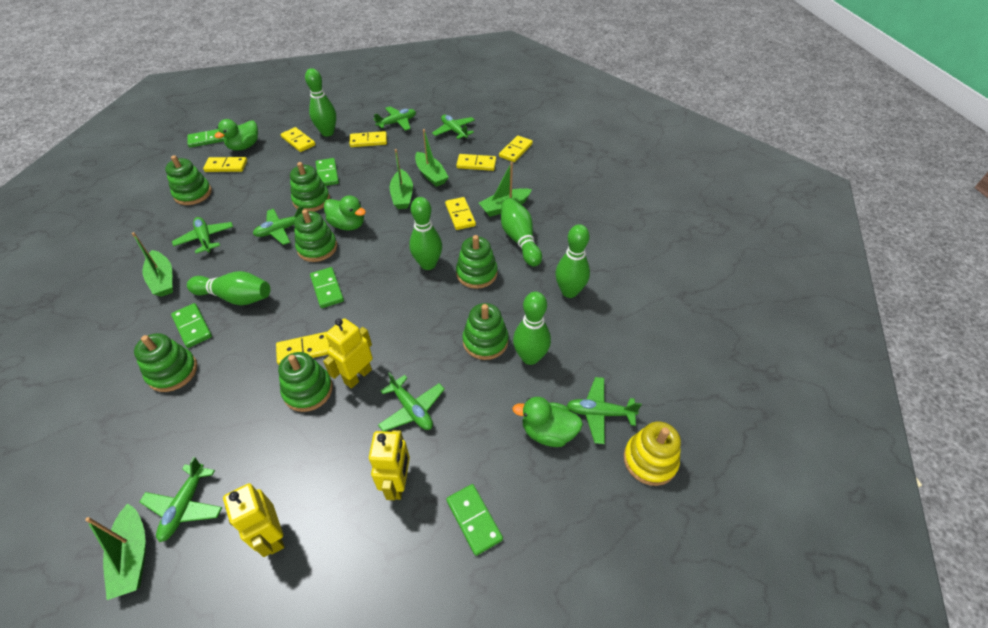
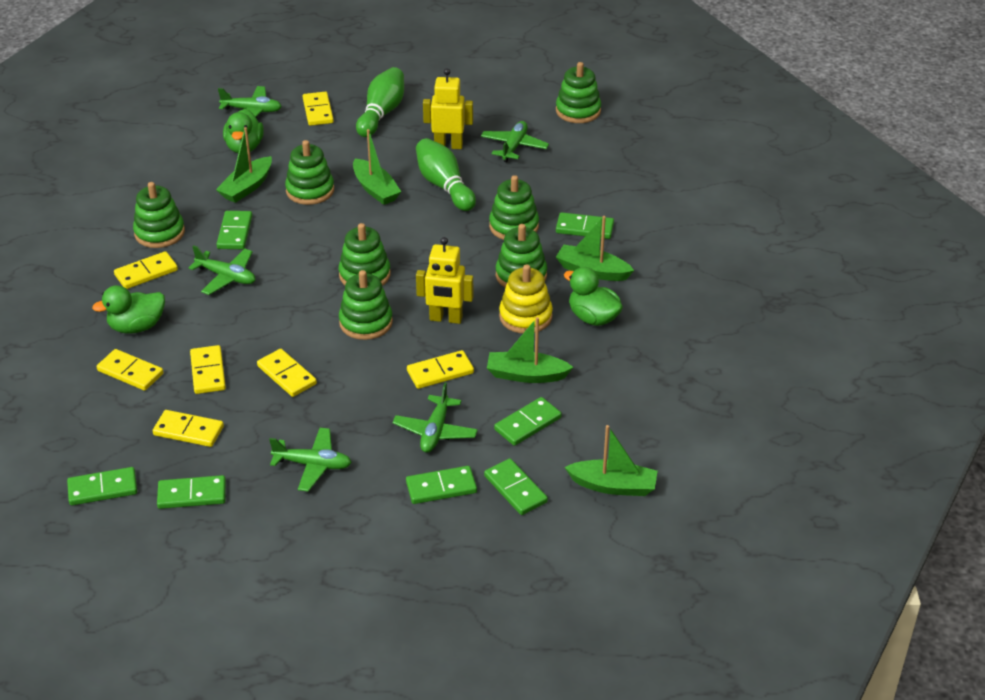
green bowling pin: [187,271,270,305] [305,68,336,137] [409,197,442,270] [501,198,542,266] [513,292,551,365] [555,224,590,298] = 6 -> [356,67,404,137] [416,138,476,211] = 2
green domino: [171,303,212,348] [187,129,225,148] [310,267,344,308] [316,158,339,186] [446,484,503,556] = 5 -> [67,467,137,505] [157,475,226,509] [216,211,252,249] [406,466,477,504] [484,458,548,515] [494,397,562,446] [556,212,614,239] = 7
green plane: [140,457,222,542] [172,217,233,254] [253,206,304,245] [374,106,416,131] [378,372,445,431] [432,115,475,141] [567,377,642,444] = 7 -> [189,245,255,295] [218,86,282,118] [269,428,352,492] [393,383,478,453] [481,121,549,162] = 5
yellow robot: [223,483,284,557] [323,318,373,389] [369,430,410,500] = 3 -> [416,237,474,324] [423,68,473,149] = 2

